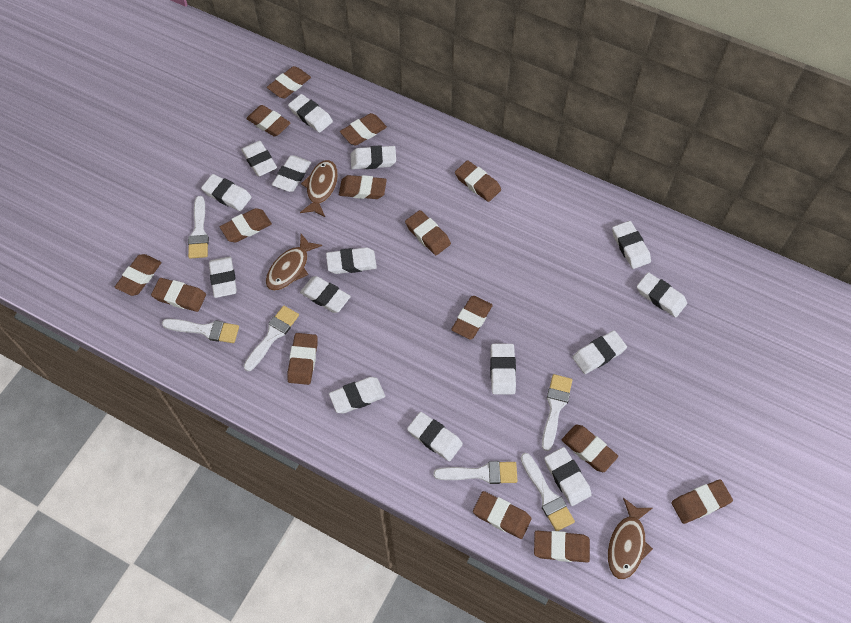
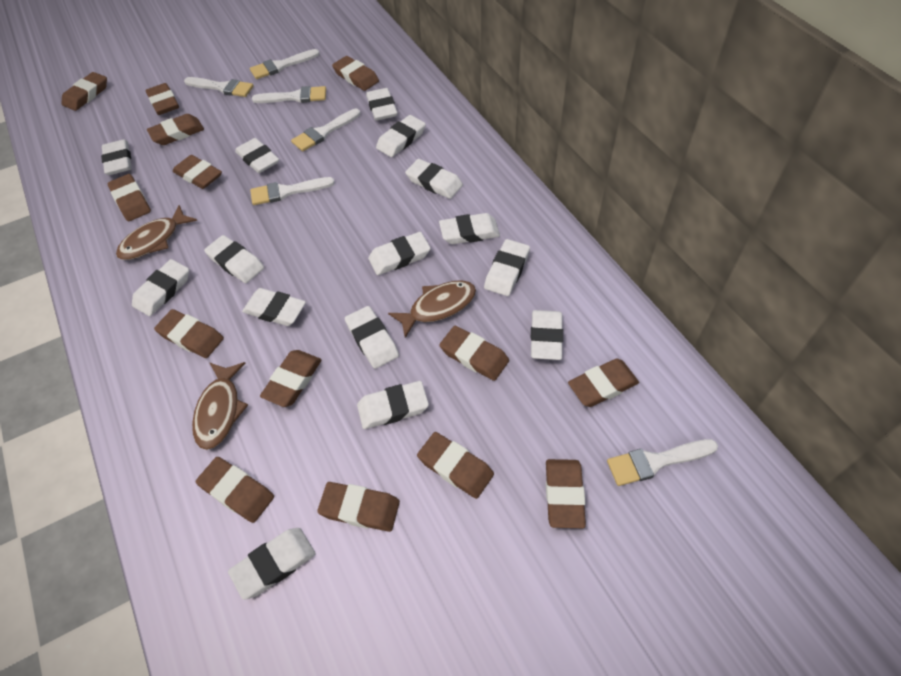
brown eraser: [115,254,162,296] [151,278,206,312] [220,208,272,243] [246,105,291,137] [267,66,311,99] [287,333,318,385] [339,175,387,199] [340,113,387,145] [405,210,451,255] [451,296,493,340] [455,160,501,202] [473,491,532,539] [534,531,590,562] [562,425,618,472] [671,479,733,524] = 15 -> [62,72,107,111] [108,174,151,221] [146,83,179,115] [147,114,204,145] [154,309,224,358] [173,155,222,189] [196,457,274,523] [260,350,322,407] [317,482,400,532] [332,56,379,91] [417,432,494,499] [439,326,509,381] [546,459,586,528] [568,359,639,407] = 14

